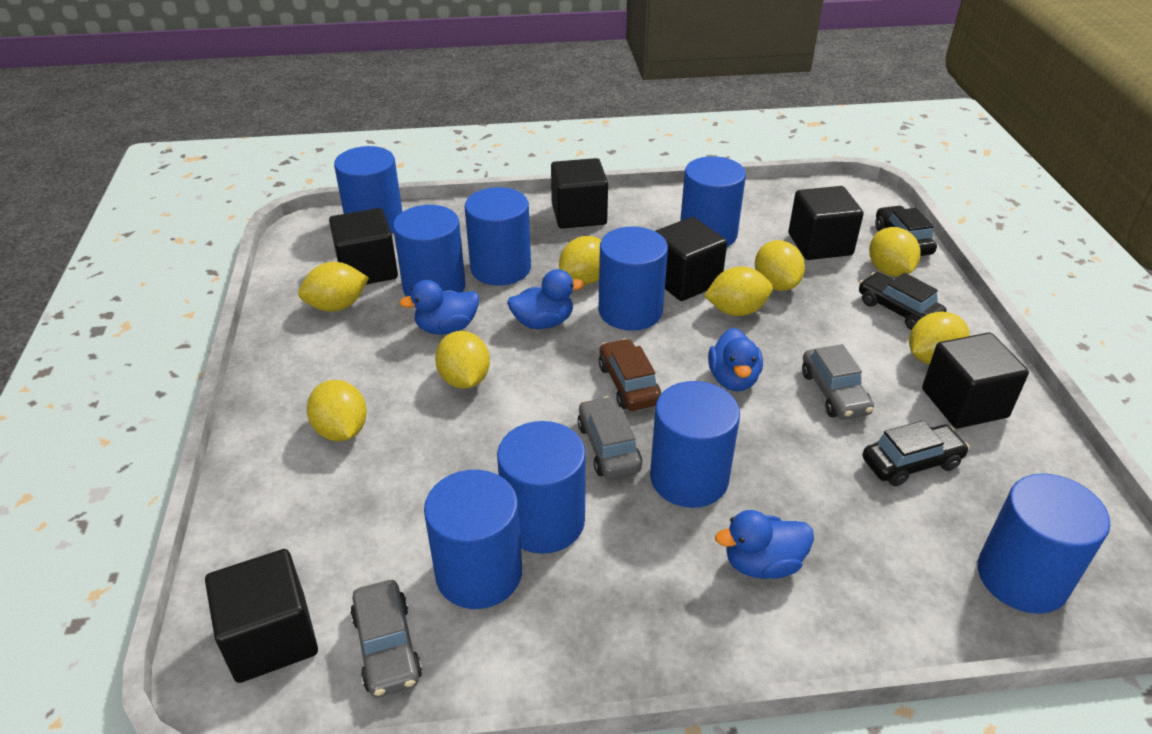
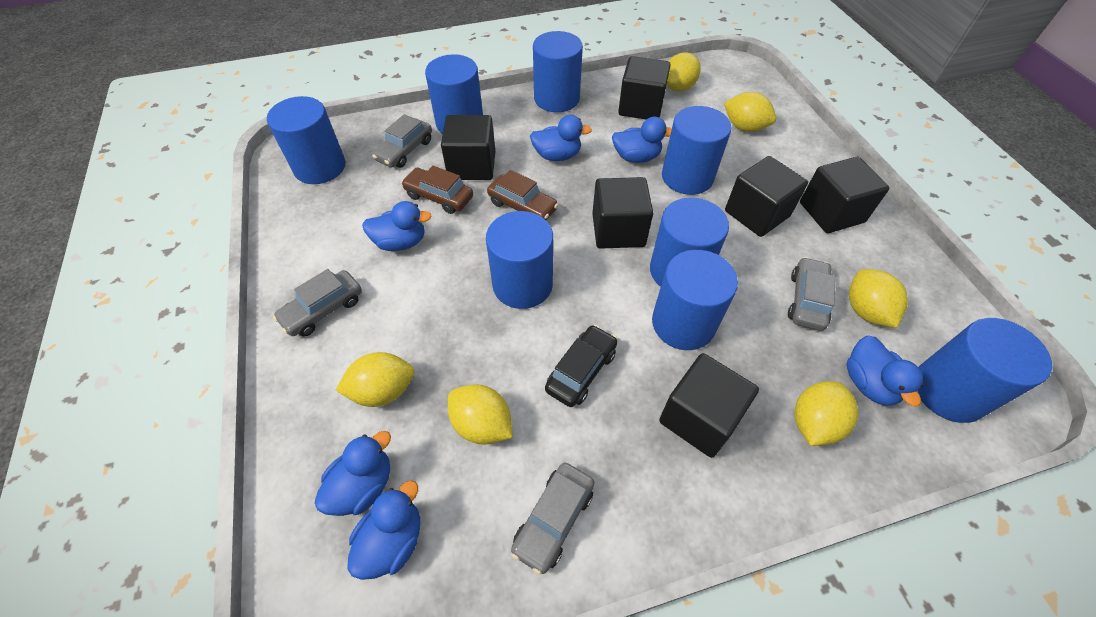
black car: [859,272,947,330] [862,420,970,486] [875,206,937,256] = 3 -> [545,325,617,407] = 1
blue cylinder: [334,146,403,234] [393,205,465,297] [424,470,522,609] [465,187,531,285] [497,421,586,554] [598,227,668,331] [650,381,740,508] [680,156,746,247] [978,473,1110,614] = 9 -> [267,96,345,184] [425,54,483,134] [486,211,553,309] [533,31,583,112] [650,197,729,287] [652,250,738,350] [662,106,732,195] [917,318,1052,423] = 8
blue duck: [399,280,479,334] [507,269,585,329] [708,328,763,391] [715,510,814,579] = 4 -> [315,431,391,516] [347,480,420,580] [362,201,432,251] [530,115,592,161] [612,117,672,163] [846,336,924,407] = 6
brown car: [599,338,661,411] = 1 -> [401,166,473,214] [487,170,559,220] = 2
grey car: [350,580,422,698] [577,396,642,479] [802,344,874,419] = 3 -> [273,269,362,337] [372,114,432,168] [511,463,595,575] [788,257,836,331] = 4
yellow lemon: [298,262,369,312] [307,380,367,441] [435,331,490,389] [559,236,601,285] [704,266,773,316] [755,240,805,291] [869,227,921,277] [909,312,970,364] = 8 -> [336,352,414,407] [448,384,513,445] [667,52,701,91] [724,92,776,132] [795,381,858,446] [849,269,908,328] = 6

